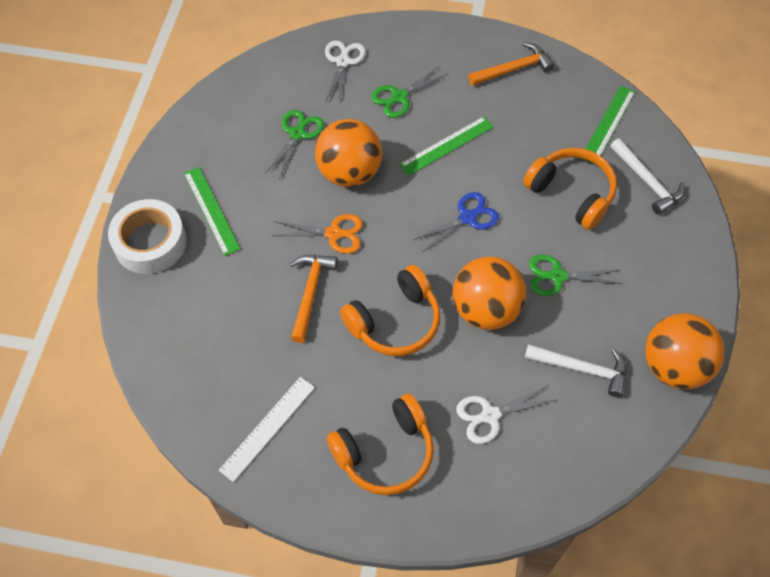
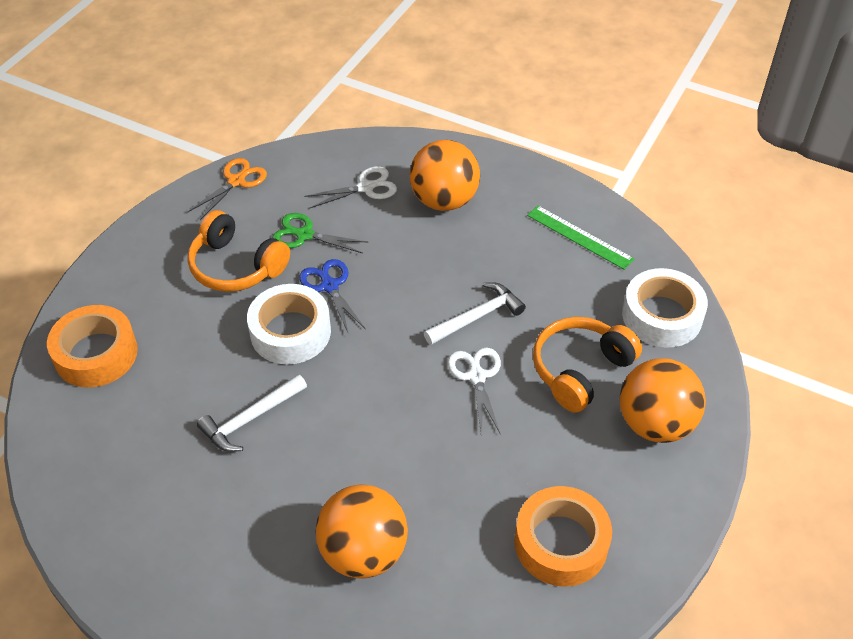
green ruler: [184,167,241,256] [399,116,494,176] [581,86,635,165] = 3 -> [527,205,634,270] = 1
green scissors: [265,110,324,179] [371,66,448,118] [529,255,623,296] = 3 -> [272,213,369,254] = 1
orange hammer: [290,255,338,343] [468,42,554,86] = 2 -> none = 0
orange headphones: [327,394,434,495] [340,265,440,356] [523,148,617,230] = 3 -> [187,210,290,292] [533,317,642,413] = 2
orange tape: none = 0 -> [47,305,138,387] [515,486,612,587] = 2
white ruler: [219,377,315,482] = 1 -> none = 0
white tape: [108,199,187,274] = 1 -> [247,284,331,364] [622,268,708,348] = 2

